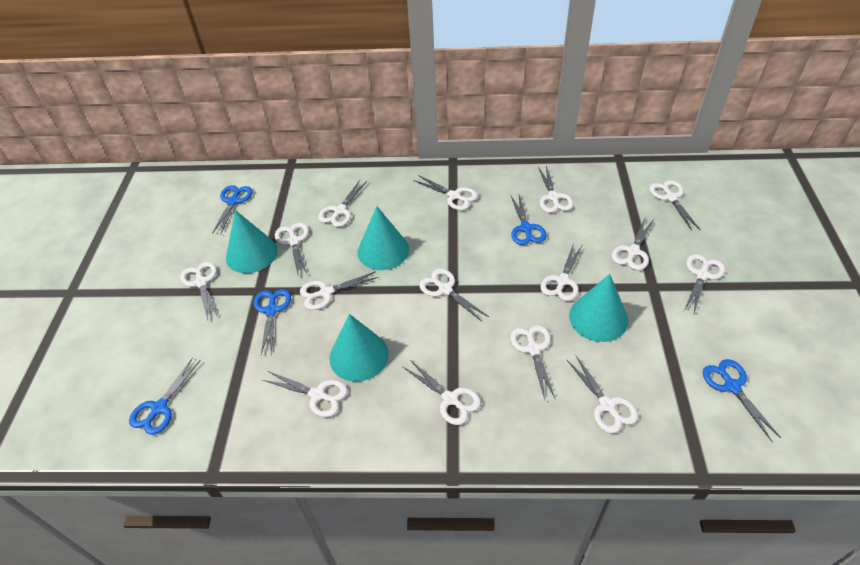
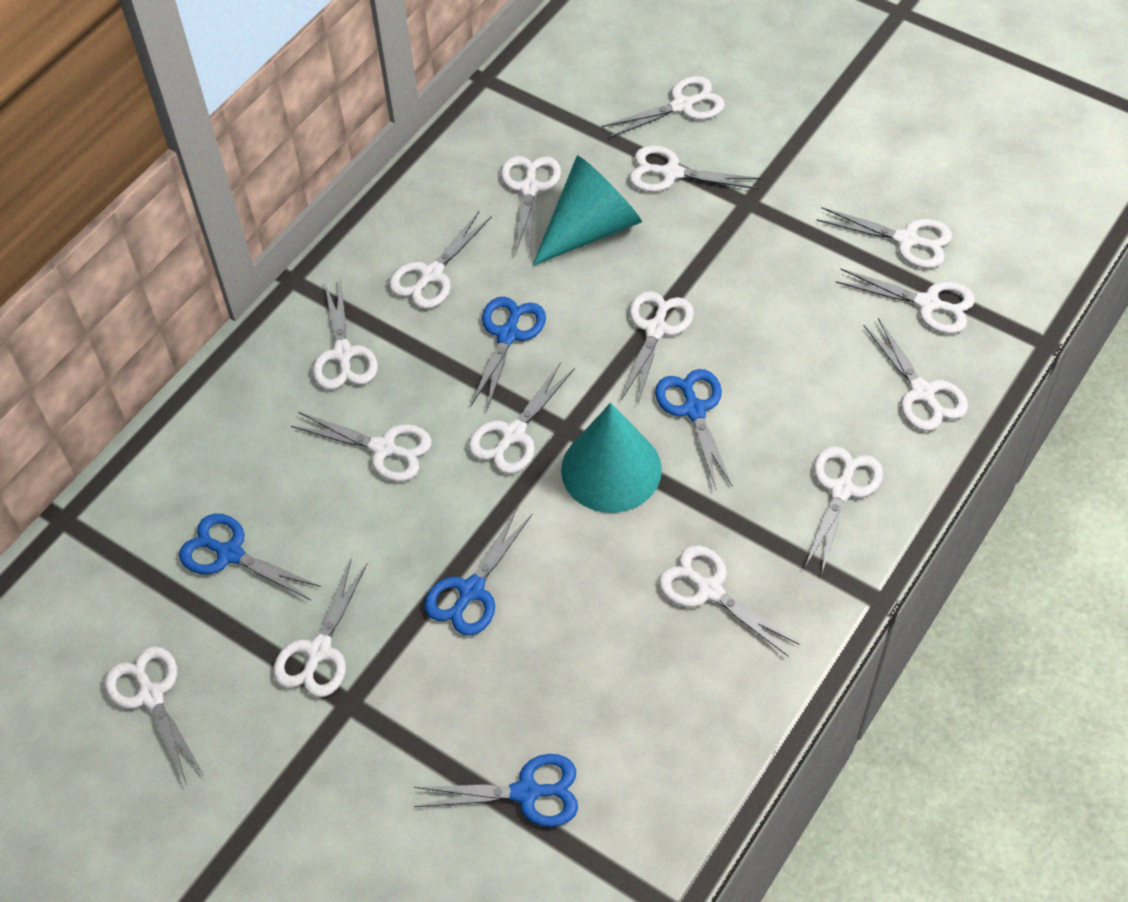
turquoise cone: [226,210,278,273] [329,314,389,382] [358,206,409,270] [569,274,628,342] = 4 -> [533,156,642,266] [561,403,662,513] = 2

